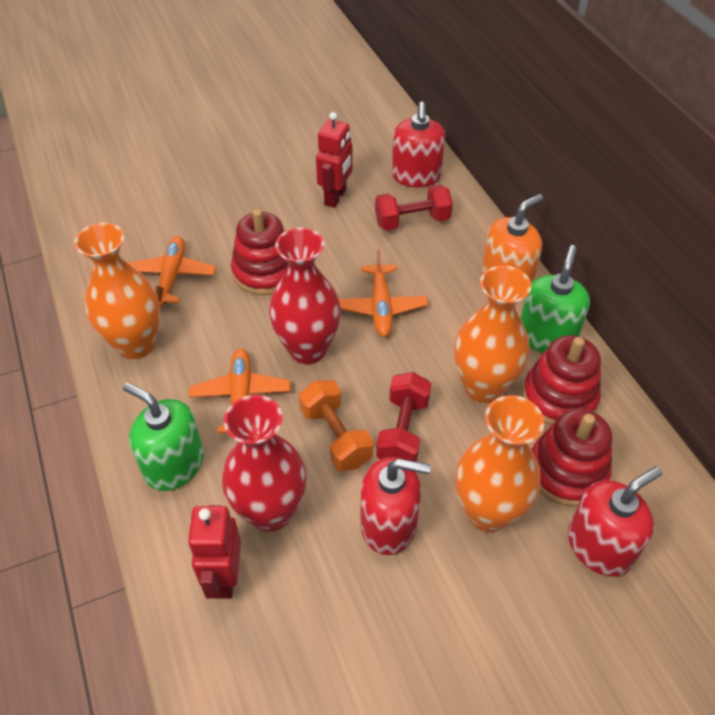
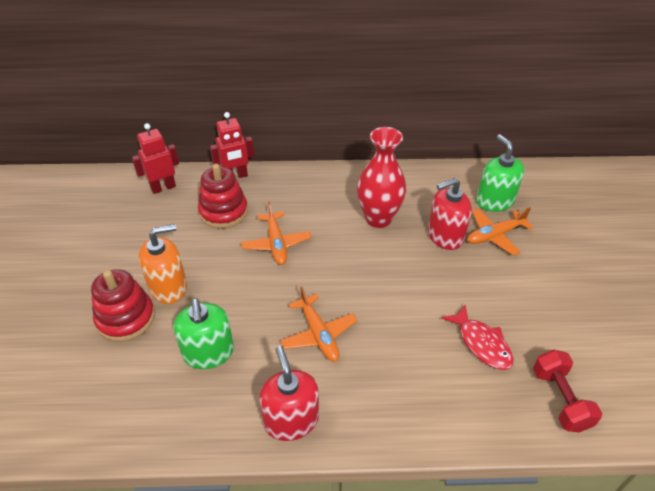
orange dumbbell: [299,380,374,471] = 1 -> none = 0
orange vase: [74,223,160,359] [454,266,532,403] [456,395,544,532] = 3 -> none = 0
red dumbbell: [375,185,453,231] [376,372,431,462] = 2 -> [533,349,602,432] = 1
red fish: none = 0 -> [441,304,514,370] = 1
red soap dispenser: [360,457,431,555] [392,102,445,187] [568,467,662,577] = 3 -> [259,346,319,441] [428,178,472,250] = 2
red stacking toy: [231,209,289,295] [523,335,601,425] [532,409,612,507] = 3 -> [91,269,155,342] [198,164,248,229] = 2
red vase: [222,395,306,532] [269,228,341,364] = 2 -> [357,127,406,228] = 1

